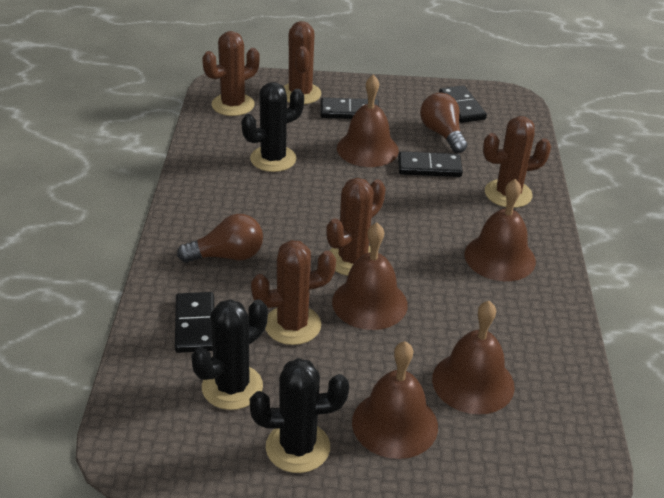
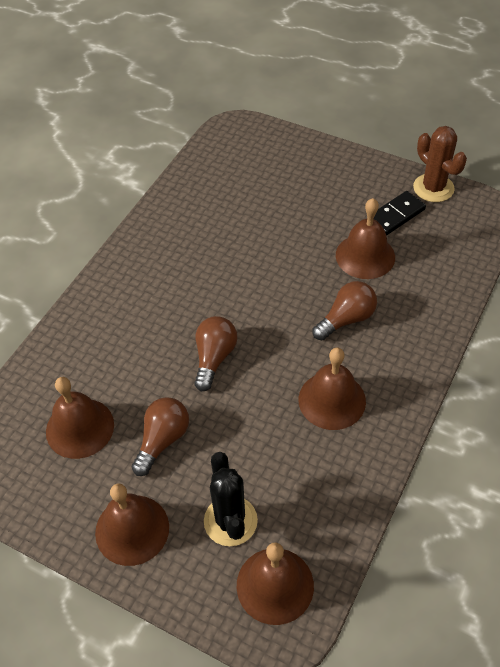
black cactus: [191,299,268,410] [242,82,304,172] [250,358,349,473] = 3 -> [204,452,258,546] = 1
black domino: [175,292,214,353] [320,97,379,119] [398,151,463,177] [439,85,487,123] = 4 -> [374,191,426,235] = 1
brown cactus: [202,31,260,116] [251,240,336,345] [283,21,321,104] [326,178,386,276] [483,116,551,208] = 5 -> [413,126,467,202] = 1
brown light bulb: [177,214,263,263] [420,93,467,153] = 2 -> [132,397,189,476] [194,316,237,391] [312,281,377,340] = 3

